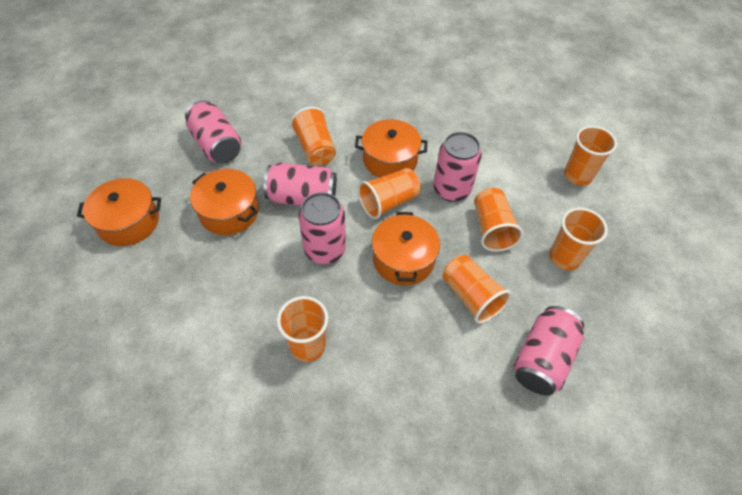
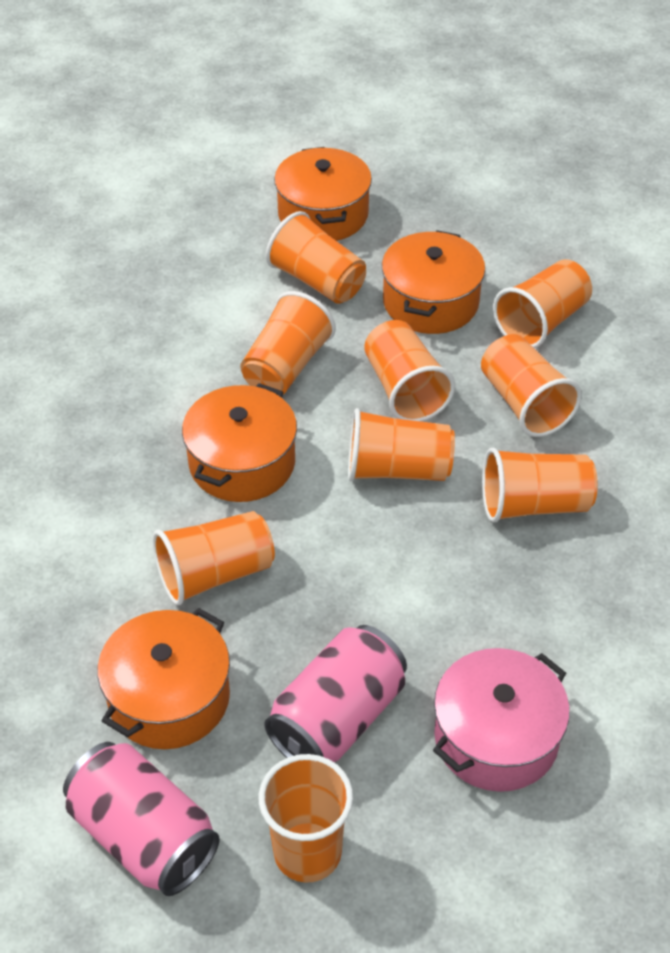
orange cup: [277,296,329,362] [290,106,336,166] [358,168,421,219] [443,255,511,324] [474,188,523,252] [549,207,608,270] [564,126,617,186] = 7 -> [153,511,275,605] [240,291,336,394] [259,754,353,883] [266,211,366,304] [348,408,455,481] [364,320,455,422] [481,334,582,437] [482,447,598,523] [493,259,592,348] = 9
pink can: [185,100,241,163] [264,163,337,206] [299,192,346,264] [433,132,482,202] [514,306,584,396] = 5 -> [63,742,220,896] [264,625,407,762] = 2
pink pot: none = 0 -> [433,648,570,792] = 1

